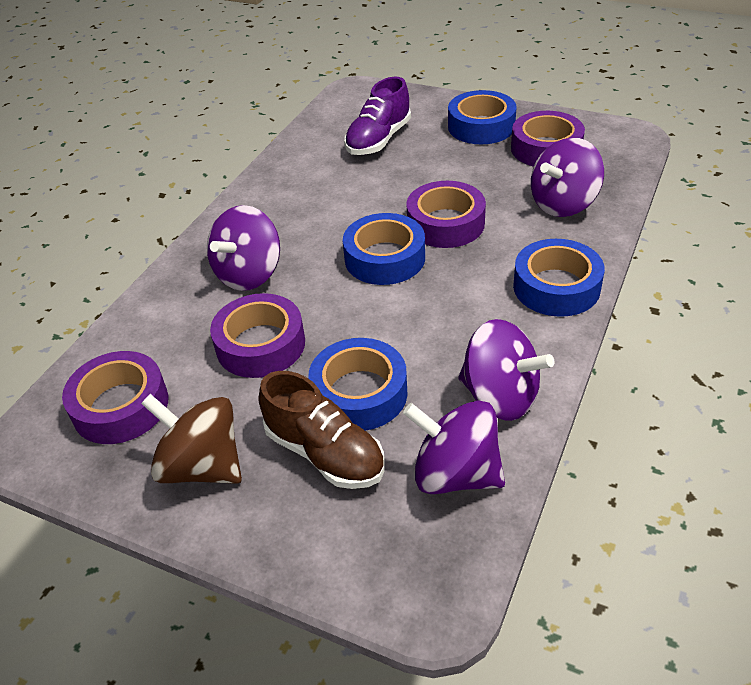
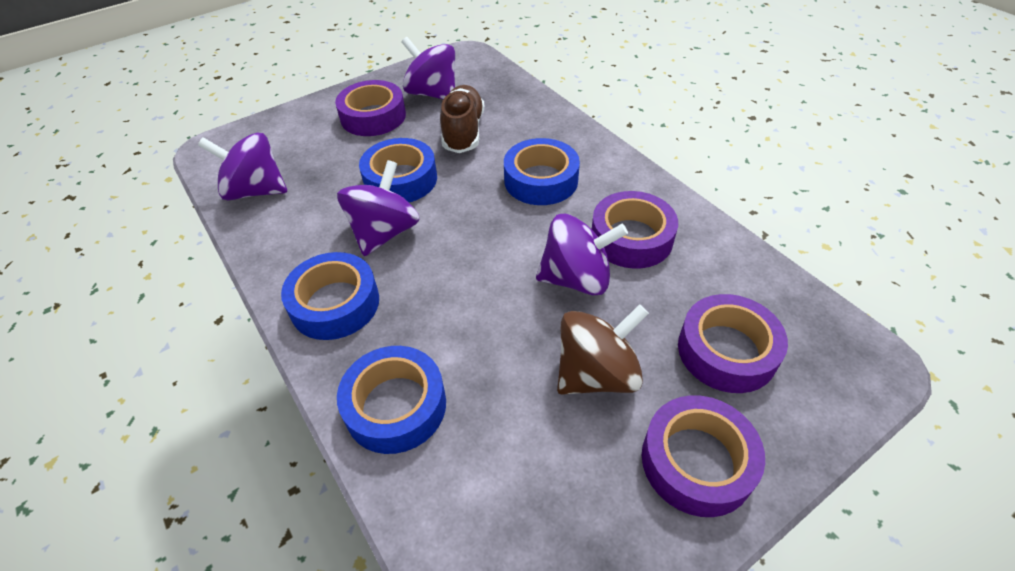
purple shoe: [344,77,411,155] = 1 -> none = 0

